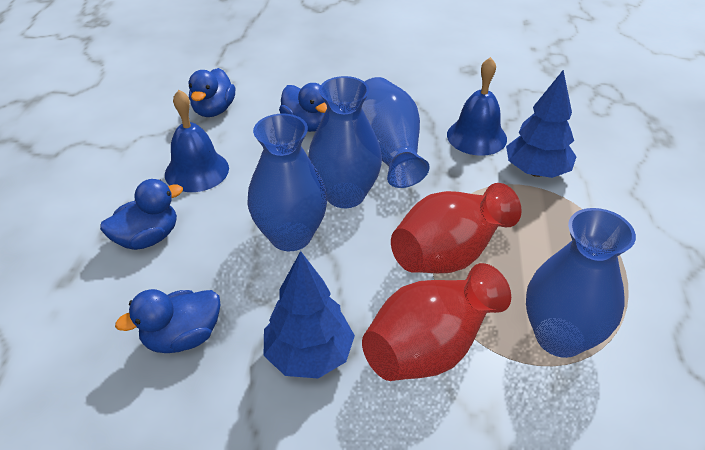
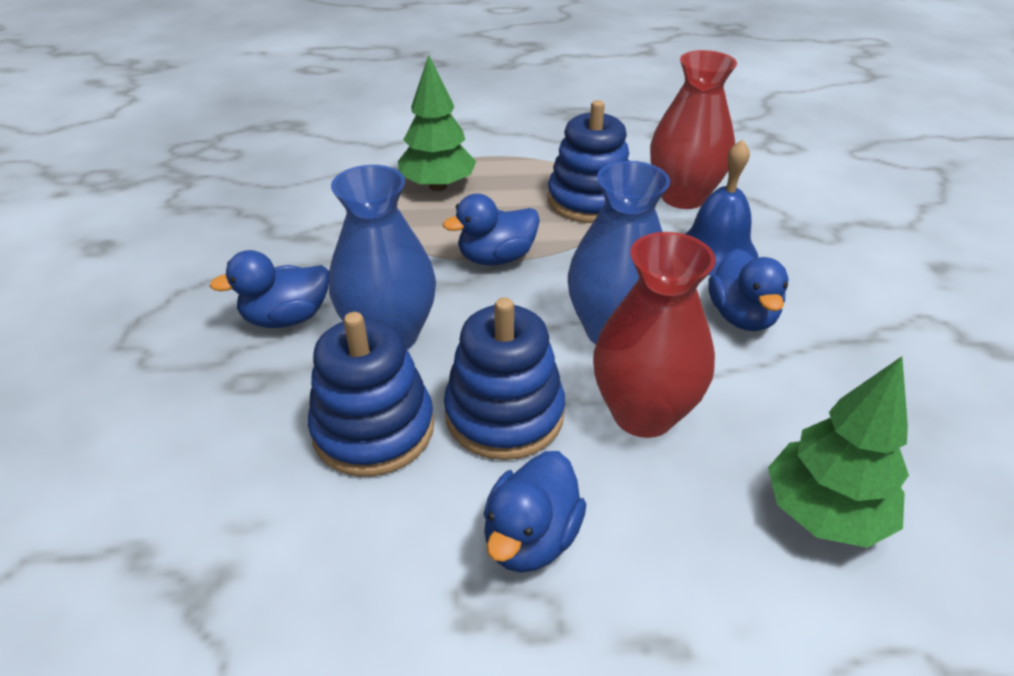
blue bell: [165,90,229,192] [447,57,507,156] = 2 -> [685,139,758,276] = 1
blue stacking toy: none = 0 -> [308,312,434,477] [444,297,565,460] [548,100,629,223] = 3
blue tree: [264,251,355,378] [506,70,576,178] = 2 -> none = 0
blue vase: [247,114,327,251] [308,76,382,208] [362,77,430,188] [526,208,636,358] = 4 -> [329,165,436,350] [568,161,670,344] = 2
green tree: none = 0 -> [398,55,476,191] [768,356,909,548] = 2

